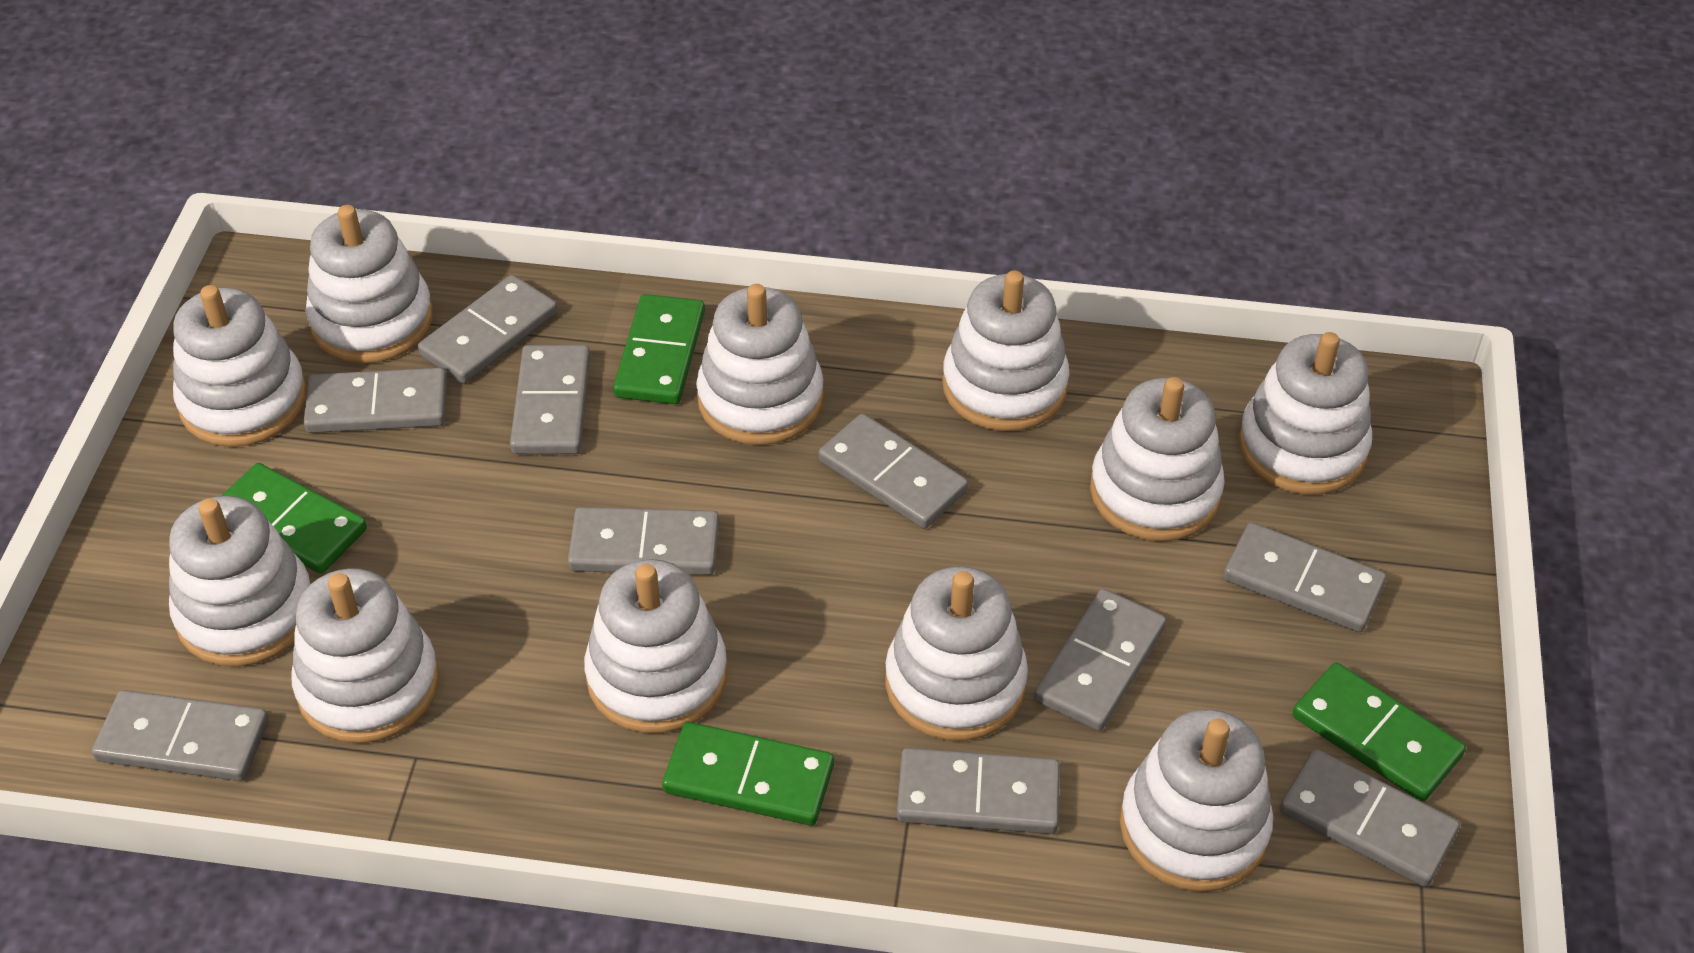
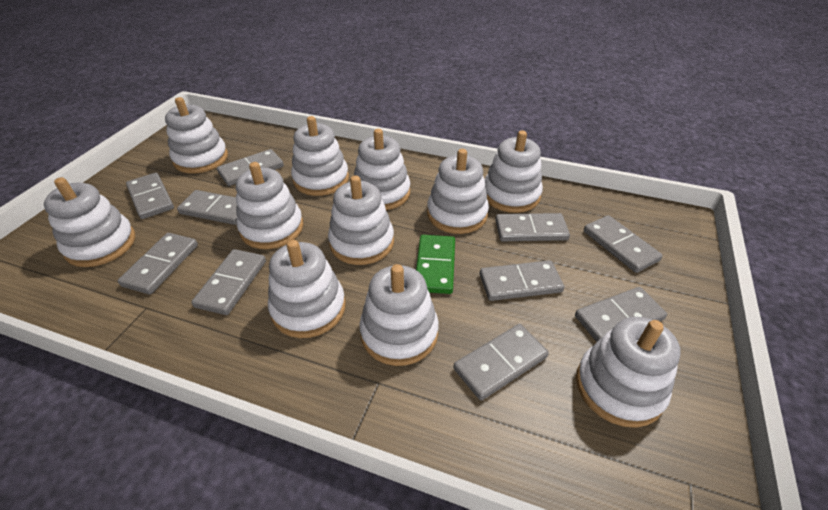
green domino: [222,463,367,574] [613,294,705,404] [662,722,834,825] [1293,663,1466,802] = 4 -> [416,235,455,294] = 1

